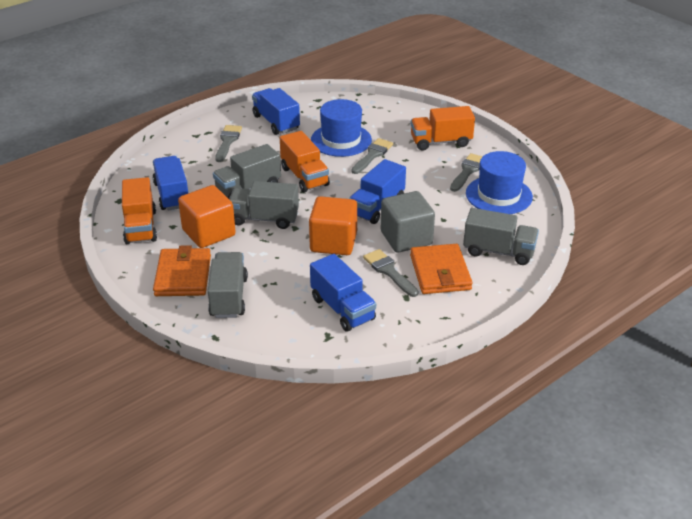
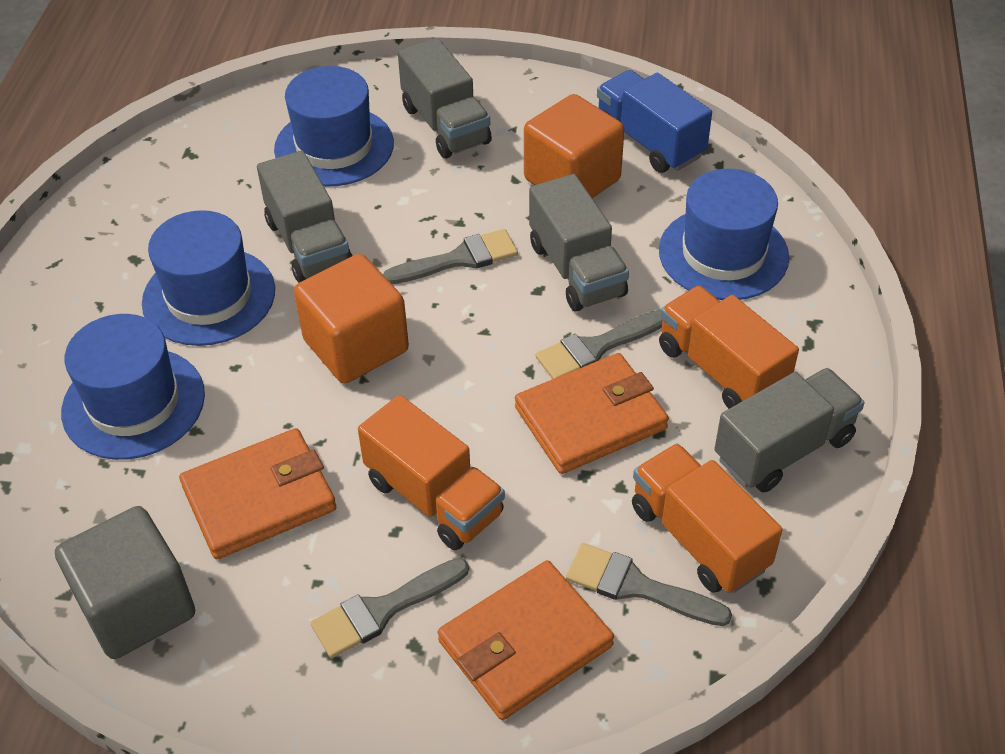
blue hat: [311,99,372,157] [466,151,533,214] = 2 -> [61,314,205,460] [142,210,275,346] [274,66,394,187] [659,169,789,300] = 4
blue truck: [153,156,188,211] [252,88,300,135] [310,254,376,332] [349,159,406,224] = 4 -> [597,70,712,173] = 1
orange wallet: [153,245,211,296] [410,244,473,294] = 2 -> [179,428,336,559] [438,560,614,720] [515,353,669,474] = 3

